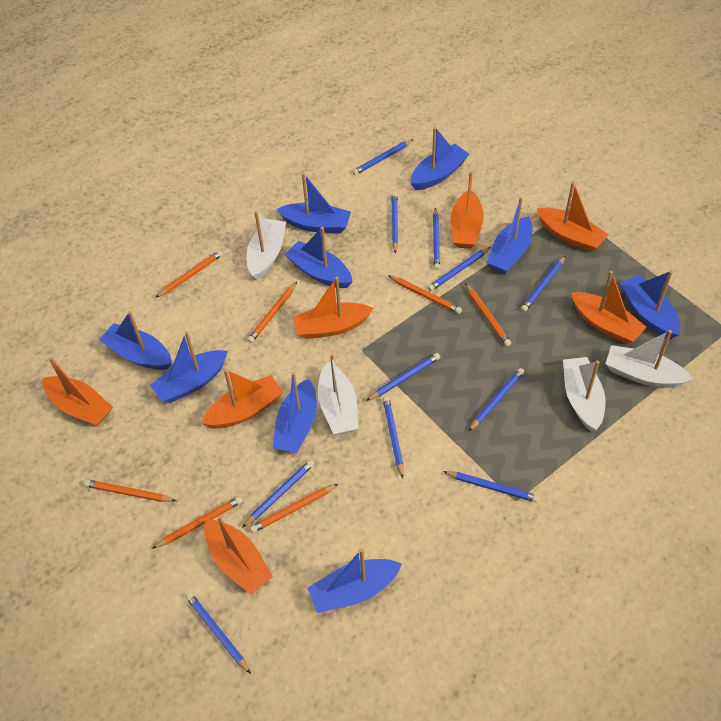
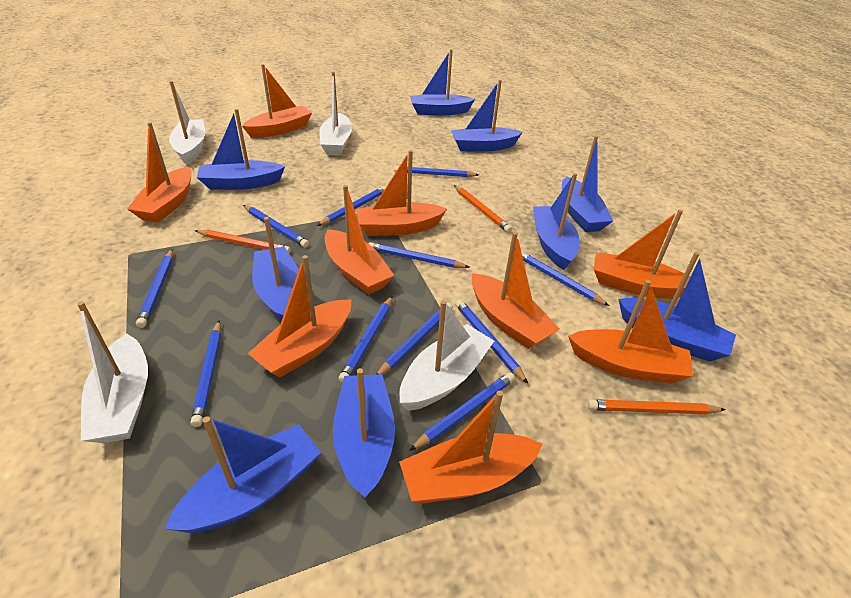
orange boat: [43,357,113,426] [201,369,283,429] [204,515,273,595] [293,277,373,339] [451,171,484,249] [537,181,609,252] [571,271,646,344] = 7 -> [127,122,192,223] [242,64,312,138] [247,255,351,377] [325,185,394,295] [355,150,447,236] [399,390,542,504] [471,232,560,349] [568,280,693,384] [594,209,690,299] = 9
orange pencil: [84,480,176,502] [152,496,242,549] [155,250,223,298] [247,282,297,343] [250,484,338,533] [388,275,462,314] [465,283,511,346] = 7 -> [195,230,291,253] [454,185,512,233] [587,399,726,414] = 3

